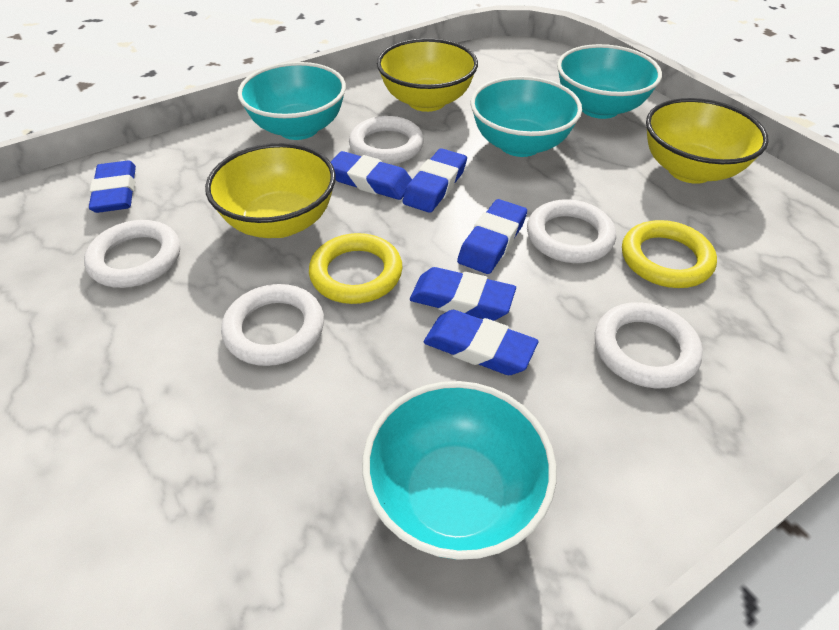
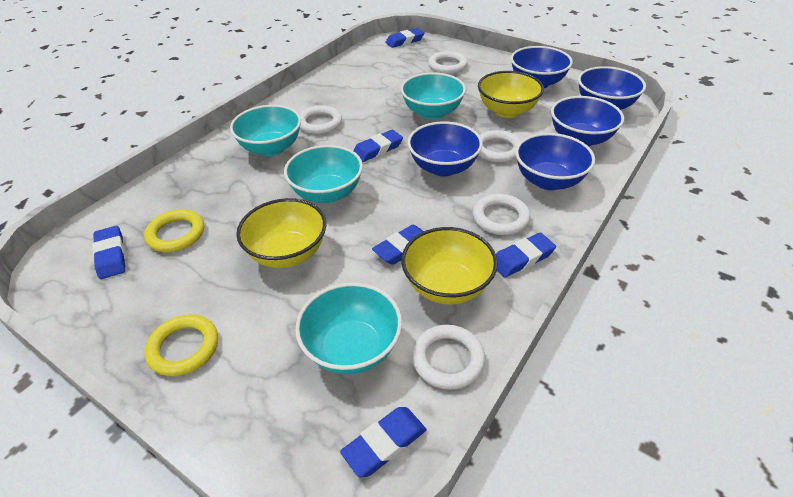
blue bowl: none = 0 -> [407,121,483,177] [511,46,573,88] [515,133,595,190] [551,96,624,147] [578,66,646,110] = 5

